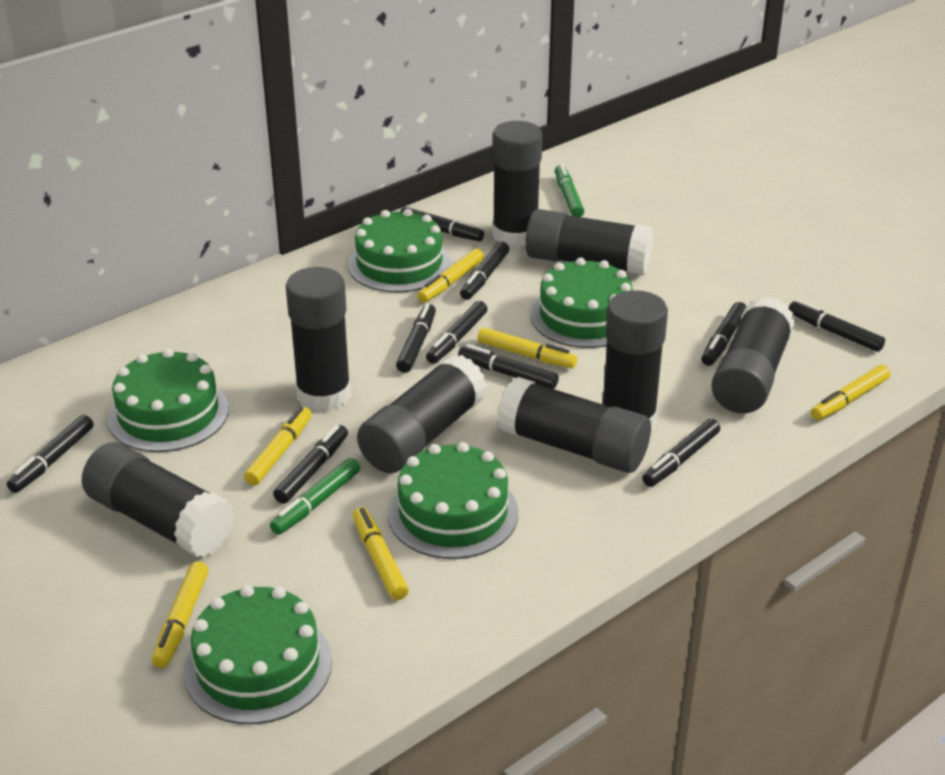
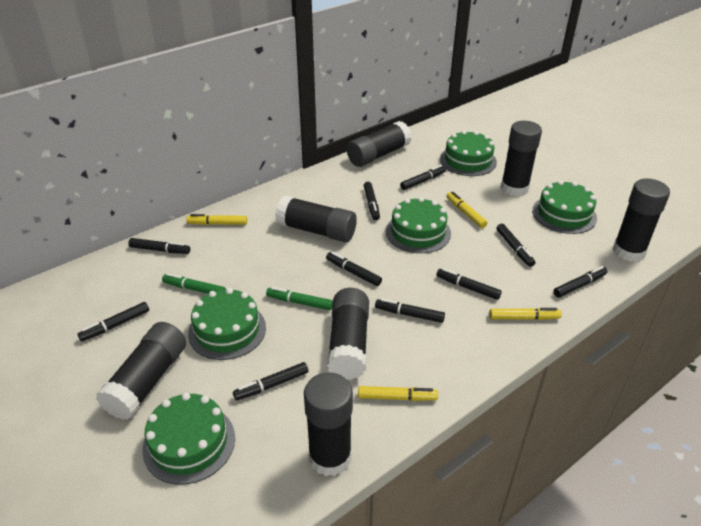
black glue stick: [82,442,234,557] [286,267,351,412] [357,354,487,473] [492,121,542,247] [497,377,651,473] [525,209,654,275] [602,290,668,430] [711,297,795,413] = 8 -> [96,322,186,420] [275,195,357,242] [304,372,353,476] [327,288,369,380] [347,121,412,167] [501,121,542,196] [613,178,670,262] = 7
yellow marker: [152,561,209,668] [244,407,312,486] [353,507,409,600] [417,248,484,303] [478,327,577,368] [811,365,890,420] = 6 -> [186,214,247,225] [358,386,438,401] [447,192,487,228] [489,308,562,320] = 4

